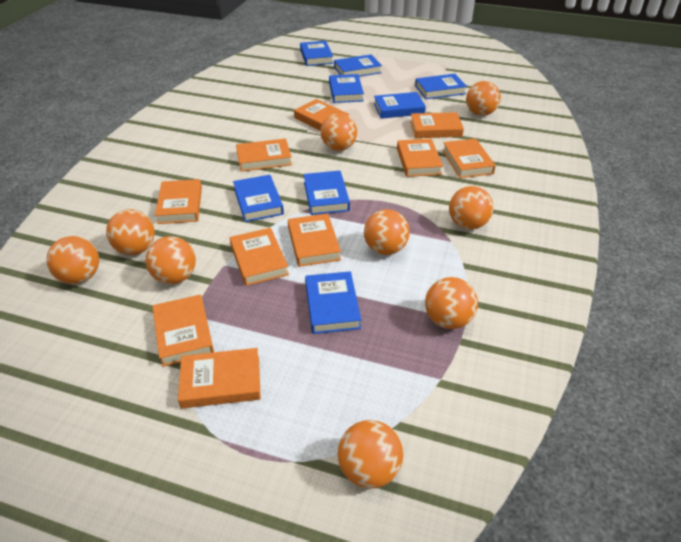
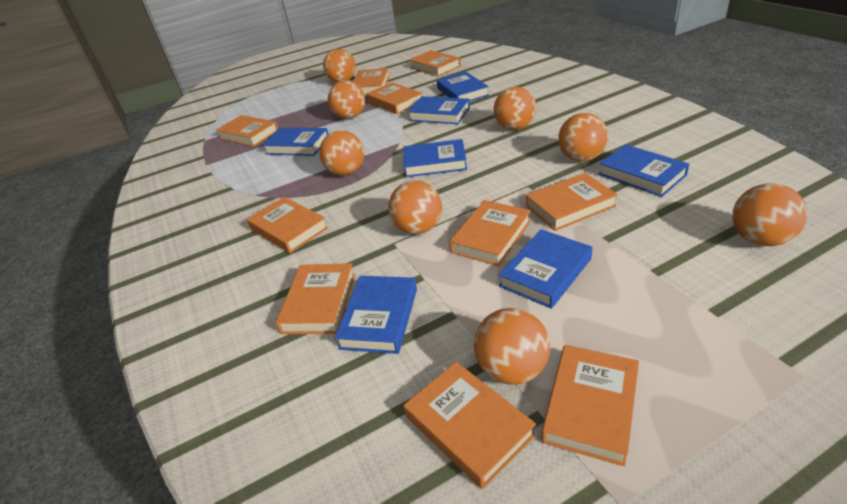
blue book: [233,175,284,222] [300,41,333,66] [303,171,350,215] [305,271,361,334] [329,74,364,103] [334,54,382,77] [374,92,426,119] [415,74,467,99] = 8 -> [263,128,328,156] [334,276,417,354] [403,139,467,177] [408,96,470,124] [437,72,489,101] [499,229,593,309] [598,144,689,197] = 7
orange ball: [46,236,99,284] [106,209,155,255] [146,236,196,284] [321,113,357,151] [338,420,403,489] [364,209,410,255] [425,277,478,329] [449,186,493,230] [466,81,501,116] = 9 -> [319,130,364,176] [323,49,356,83] [328,80,365,119] [388,181,442,234] [474,308,550,384] [494,87,536,130] [558,113,608,162] [732,184,807,246] = 8

